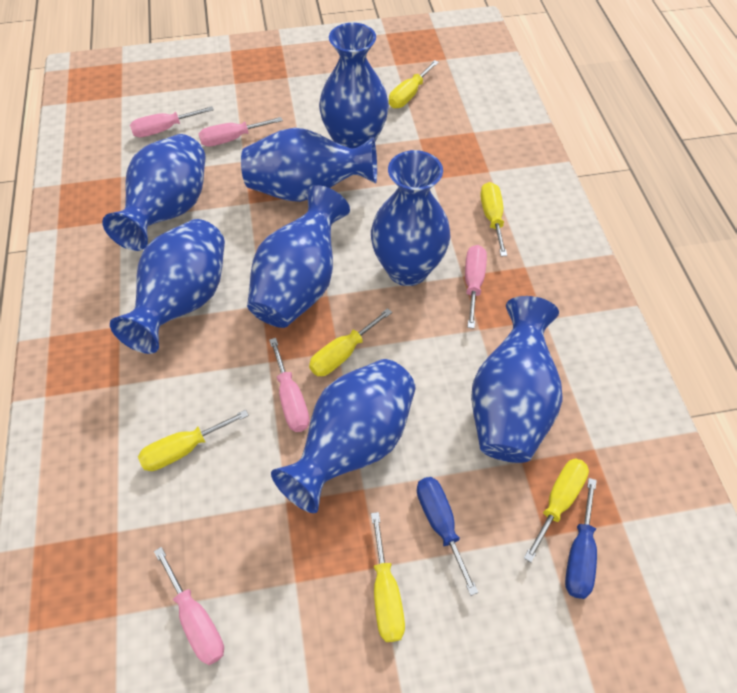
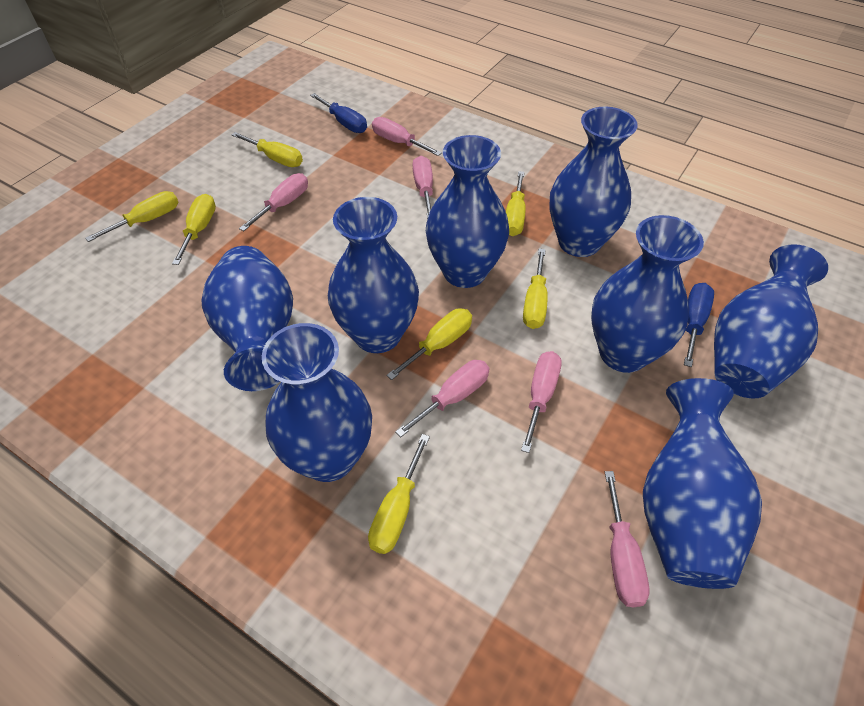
pink screwdriver: [130,106,214,137] [154,547,224,665] [199,117,283,147] [269,338,310,432] [465,245,487,329] = 5 -> [239,173,308,231] [372,117,442,156] [395,360,489,437] [412,156,433,219] [521,351,562,453] [605,471,650,607] = 6
yellow screwdriver: [138,410,249,471] [309,308,392,376] [371,512,405,642] [389,60,439,108] [480,182,507,256] [524,458,589,563] = 6 -> [85,191,178,242] [172,194,216,265] [232,132,303,167] [368,434,430,554] [386,308,472,380] [506,171,525,236] [523,249,547,329] = 7

